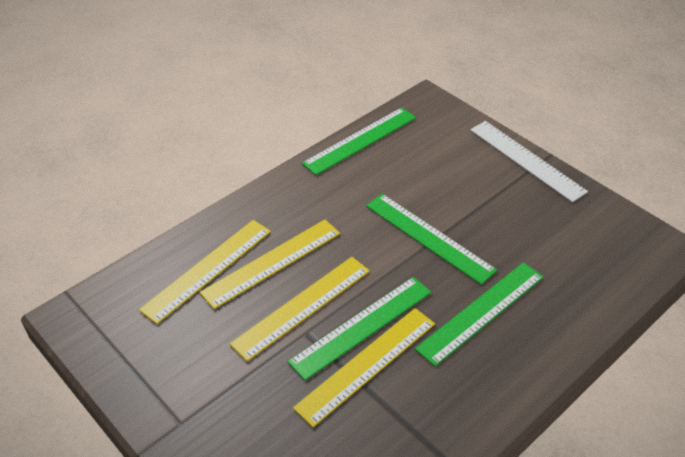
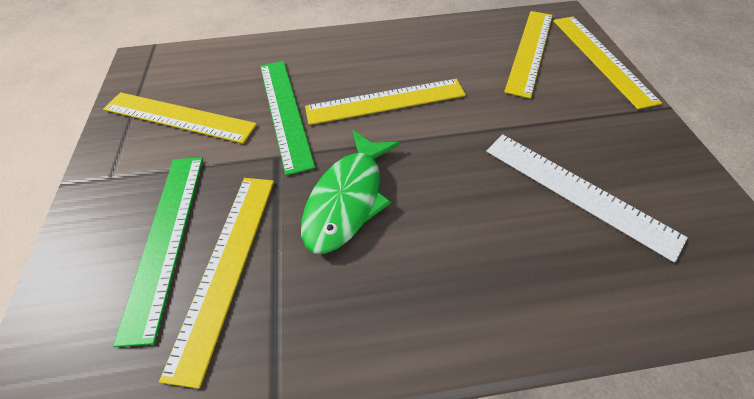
green fish: none = 0 -> [301,130,400,254] = 1
green ruler: [288,277,431,381] [302,107,416,175] [366,194,497,285] [415,262,543,366] = 4 -> [113,157,203,347] [260,61,315,176] = 2
yellow ruler: [139,220,271,324] [199,220,340,309] [230,257,370,361] [293,308,435,427] = 4 -> [103,92,257,144] [159,178,274,389] [305,79,466,125] [504,11,553,99] [554,16,662,109] = 5

